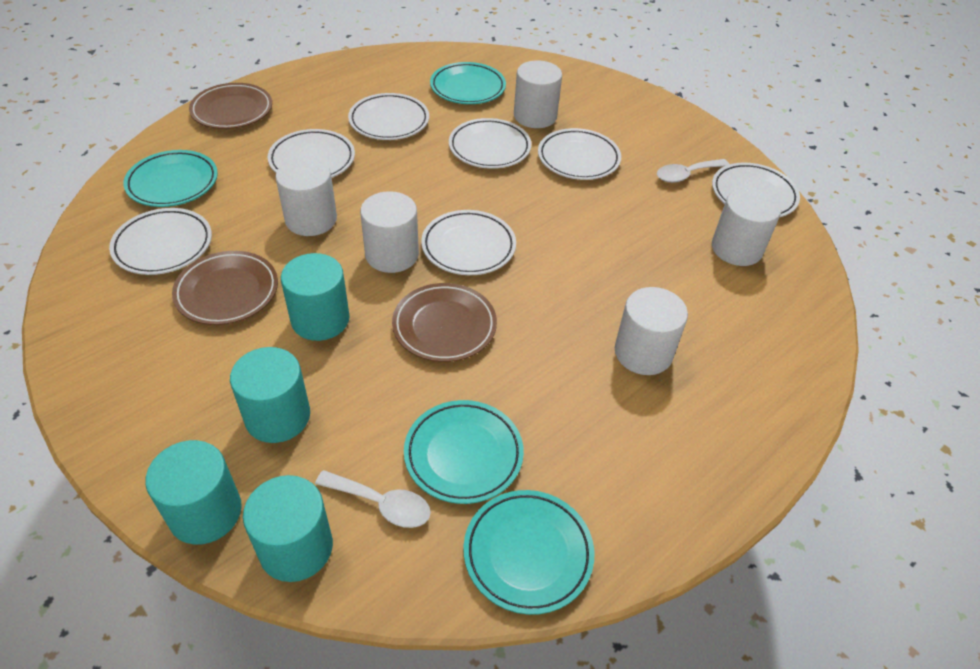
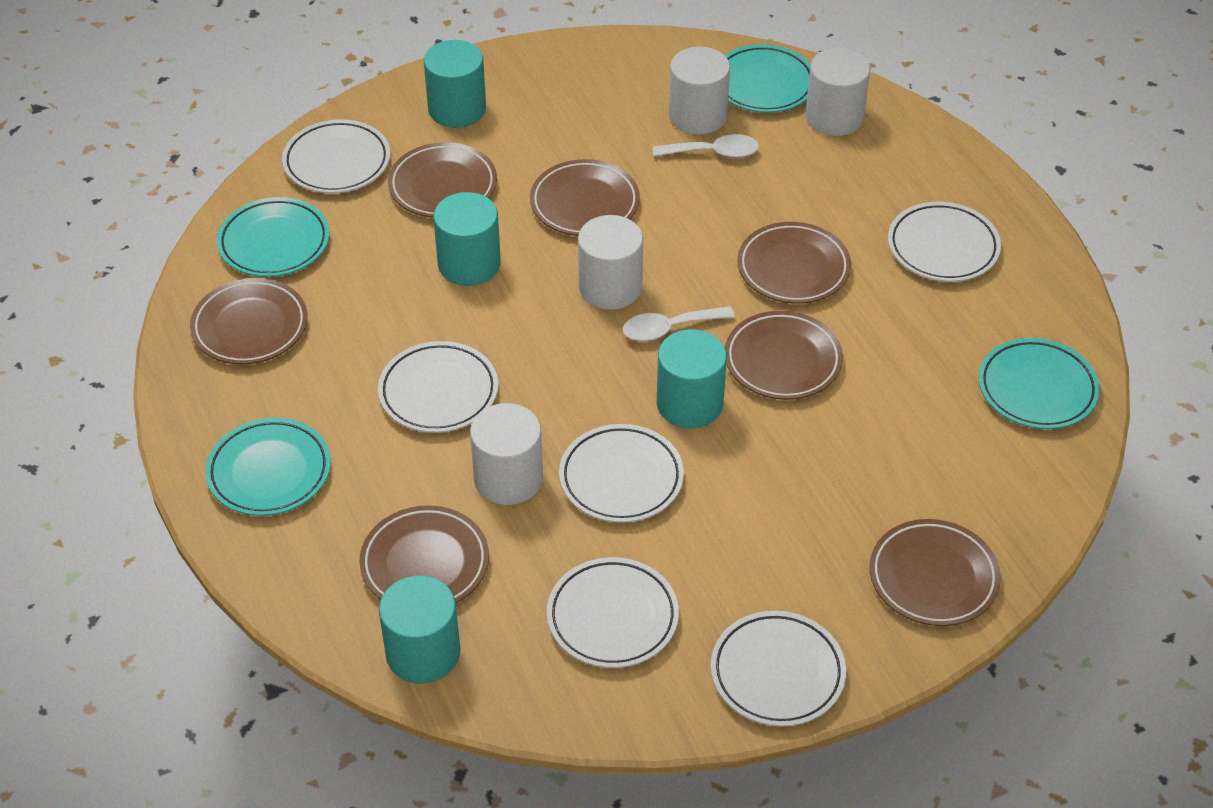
brown plate: [172,251,278,325] [189,83,272,129] [392,283,497,362] = 3 -> [190,278,308,365] [359,505,489,603] [388,142,497,218] [530,159,640,236] [725,311,843,400] [737,222,851,304] [869,519,1001,626] = 7
white cylinder: [275,157,337,236] [360,191,419,273] [514,60,562,128] [615,287,688,375] [712,188,781,266] = 5 -> [470,403,543,505] [578,215,643,310] [669,47,730,135] [805,48,870,136] = 4
white plate: [109,208,212,275] [268,129,355,178] [348,93,429,140] [421,210,516,275] [449,118,531,169] [538,128,621,180] [712,162,800,217] = 7 -> [282,119,390,193] [378,341,498,433] [547,557,679,668] [559,424,684,523] [711,611,846,727] [888,202,1001,282] = 6

